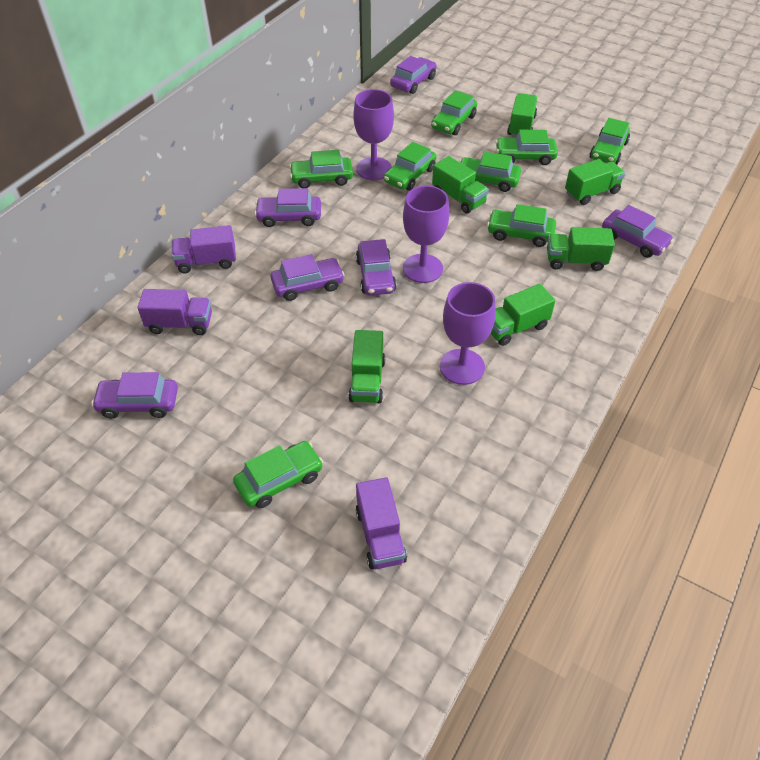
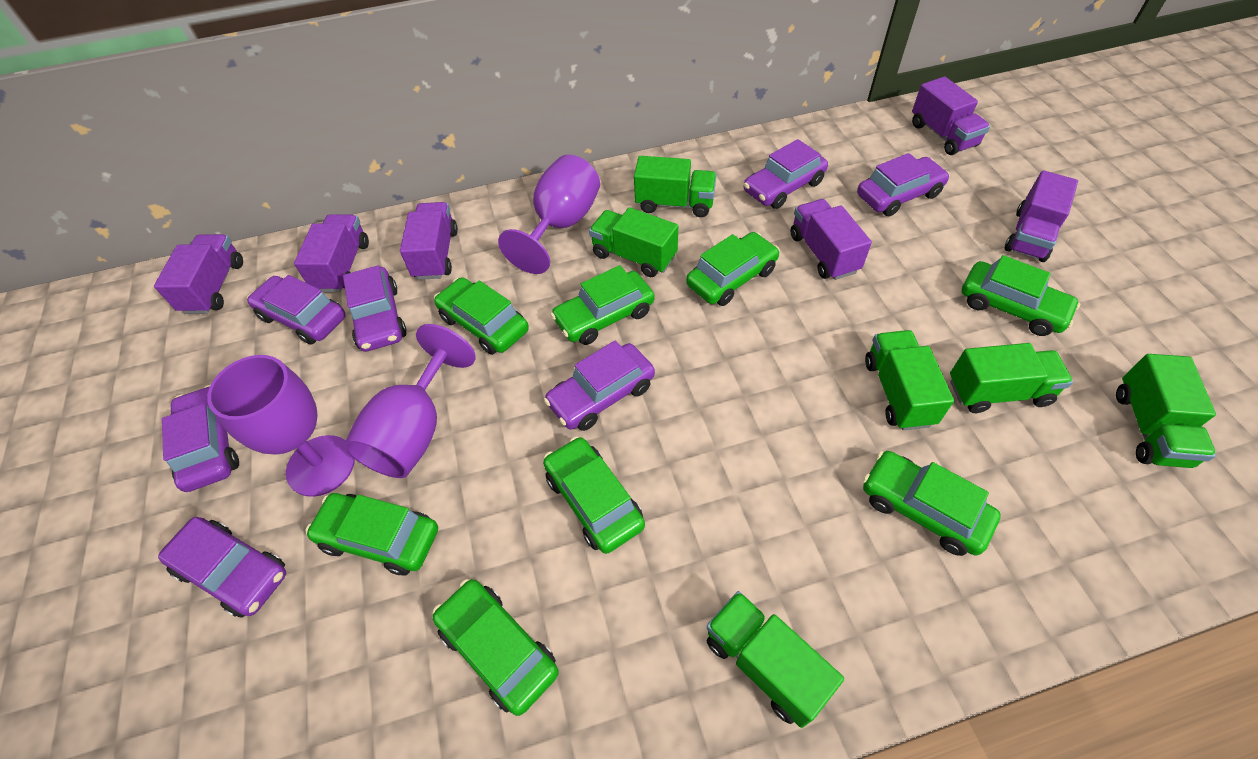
purple car: [91,372,178,418] [254,188,321,227] [270,254,345,301] [356,239,396,296] [390,56,437,94] [602,205,674,258] = 6 -> [158,517,286,618] [162,385,239,492] [247,275,346,345] [343,265,407,352] [544,340,655,431] [744,139,828,209] [857,153,950,216] = 7
purple truck: [138,289,212,335] [172,225,236,273] [356,477,407,569] = 3 -> [154,234,243,314] [294,214,369,292] [400,202,458,280] [791,199,872,280] [912,77,990,155] [1005,170,1078,262] = 6

